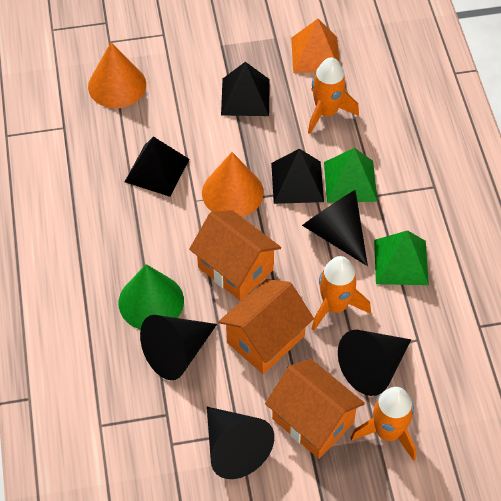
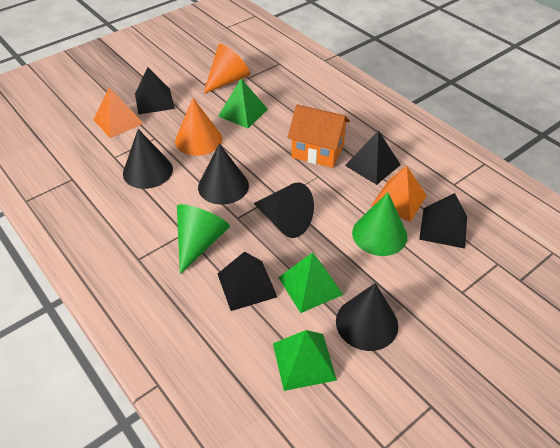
black pyramid: [125,136,189,197] [221,62,270,116] [271,149,324,204] = 3 -> [135,67,175,115] [218,251,277,311] [345,130,401,185] [419,193,467,249] = 4
green cone: [119,264,184,330] = 1 -> [177,204,230,274] [352,192,407,256] = 2
green pyramid: [324,148,377,203] [374,230,429,285] = 2 -> [218,79,268,128] [273,330,337,391] [278,252,343,313] = 3
orange house: [189,210,281,301] [218,279,314,374] [265,359,365,459] = 3 -> [288,104,350,168] = 1
orange pyramid: [291,19,339,73] = 1 -> [93,87,144,138] [371,166,427,222] = 2
orange rocket: [308,57,359,134] [312,256,371,331] [351,387,416,461] = 3 -> none = 0

